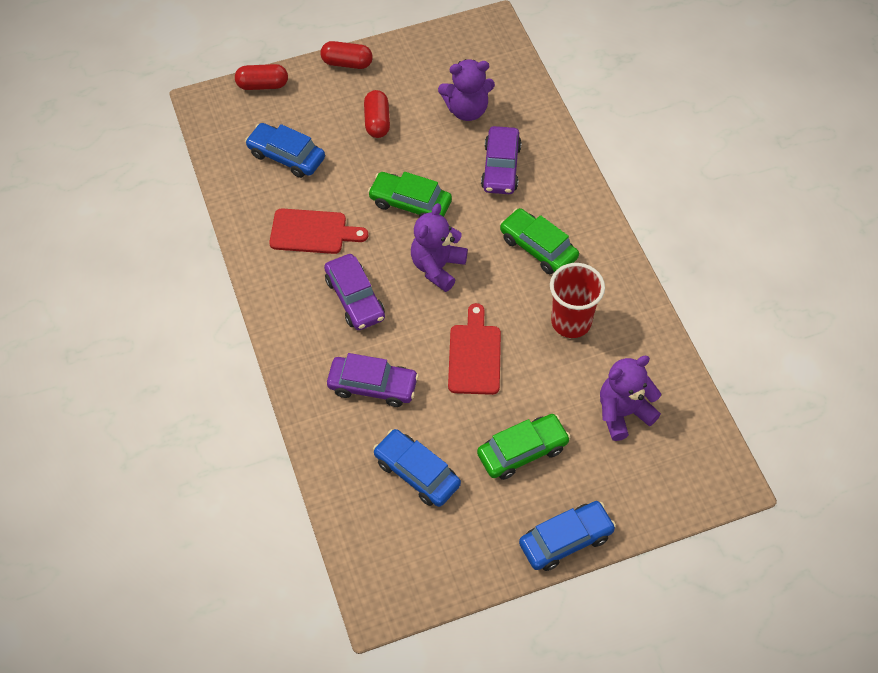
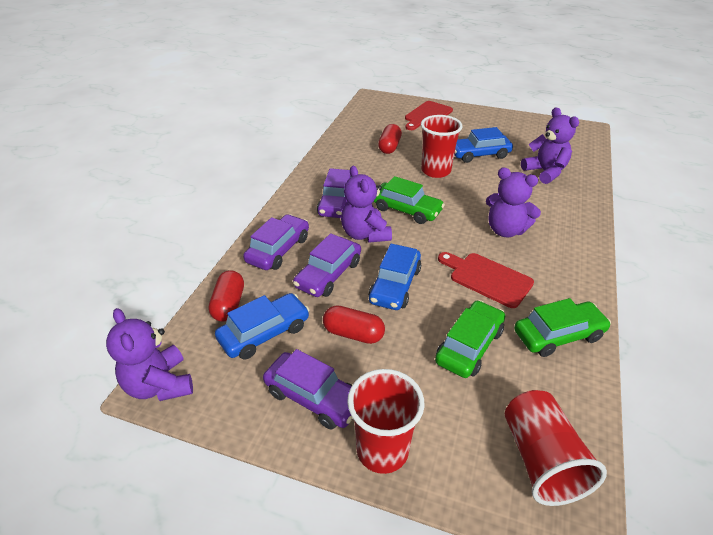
purple car: [324,254,385,330] [327,353,419,407] [481,126,522,194] = 3 -> [243,214,309,270] [263,349,353,430] [293,233,361,297] [317,168,351,218] = 4
purple teddy bear: [411,203,468,292] [438,59,495,121] [600,356,661,441] = 3 -> [106,308,193,401] [341,166,392,243] [486,167,541,237] [521,107,579,184] = 4
red cup: [550,263,605,338] = 1 -> [347,369,425,474] [421,115,463,178] [505,390,607,506] = 3

